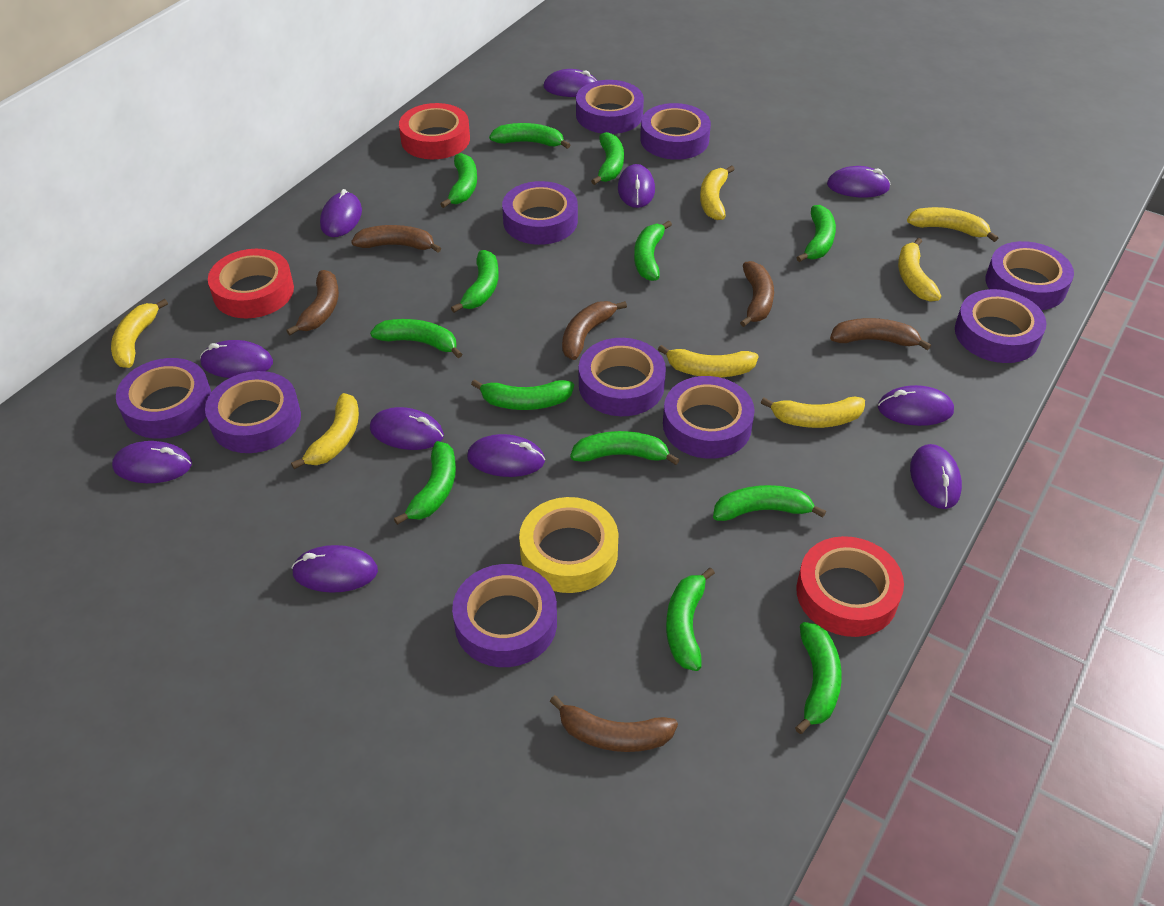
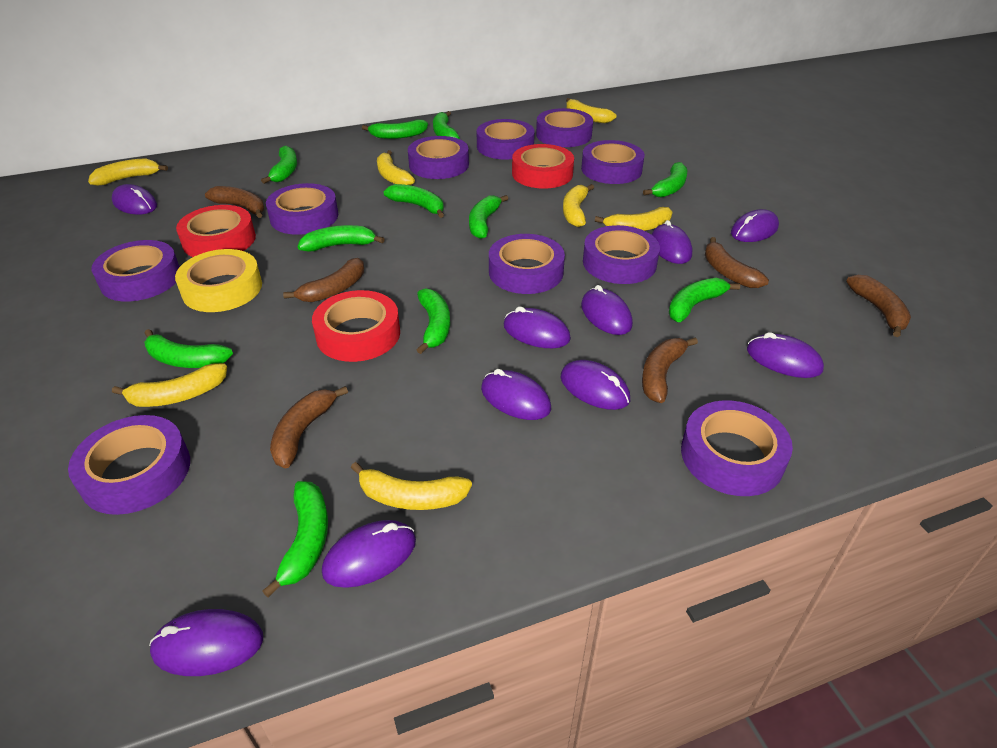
green banana: [370,319,462,358] [394,441,456,525] [440,153,477,208] [451,250,499,313] [471,379,574,410] [489,123,570,149] [570,431,680,465] [591,132,624,185] [634,220,672,281] [666,567,715,671] [713,485,826,521] [795,622,842,734] [797,205,836,262] = 13 -> [144,329,233,368] [261,146,297,184] [262,481,328,597] [297,225,385,252] [362,120,428,139] [384,184,444,218] [417,288,450,354] [433,111,460,139] [469,195,508,239] [643,162,687,198] [669,278,740,322] = 11
purple mouse: [112,441,192,483] [200,340,273,378] [292,545,378,593] [320,189,362,237] [370,407,444,450] [467,434,545,477] [543,69,597,97] [618,164,655,208] [827,166,891,197] [878,385,954,426] [910,444,962,509] = 11 -> [112,184,157,215] [149,609,263,676] [322,520,416,588] [481,369,551,420] [504,307,571,348] [561,360,630,410] [581,285,633,335] [652,220,693,264] [731,209,779,242] [747,332,824,378] = 10

